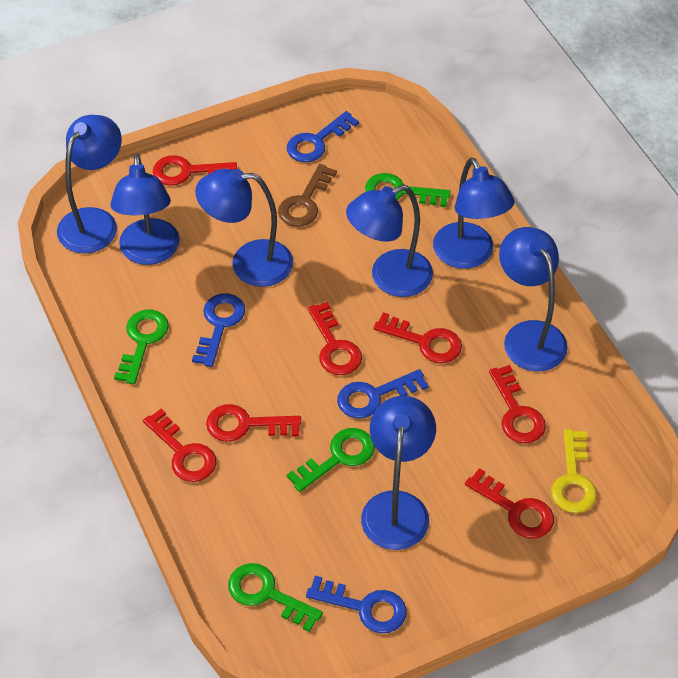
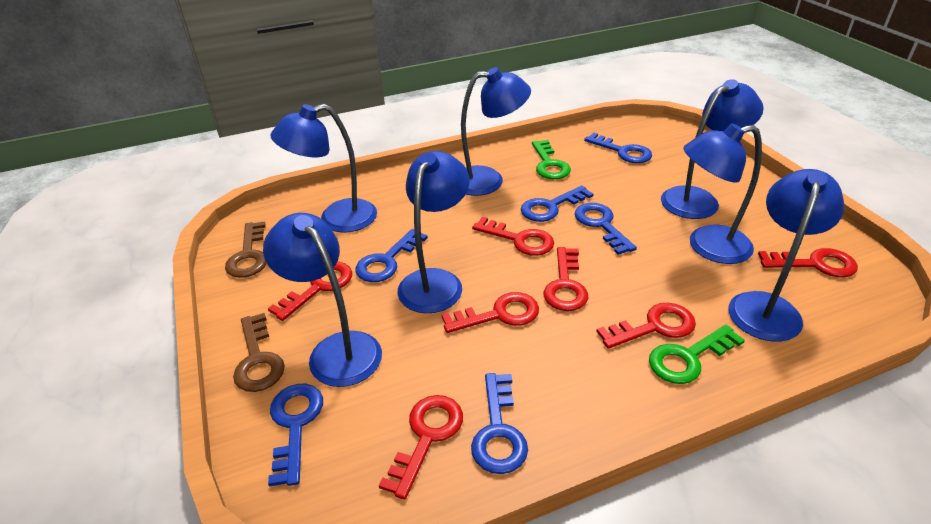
blue key: [192,293,246,367] [287,111,359,162] [306,576,407,633] [337,369,428,419] = 4 -> [268,384,323,487] [355,229,428,282] [471,373,528,474] [521,185,593,222] [575,203,637,255] [584,133,652,163] = 6
brown key: [278,164,337,227] = 1 -> [225,221,267,278] [233,313,285,392] = 2
green key: [114,310,169,384] [228,563,323,632] [287,428,375,492] [365,173,450,207] = 4 -> [532,140,571,179] [649,325,745,384] = 2
yellow key: [551,429,597,513] = 1 -> none = 0

